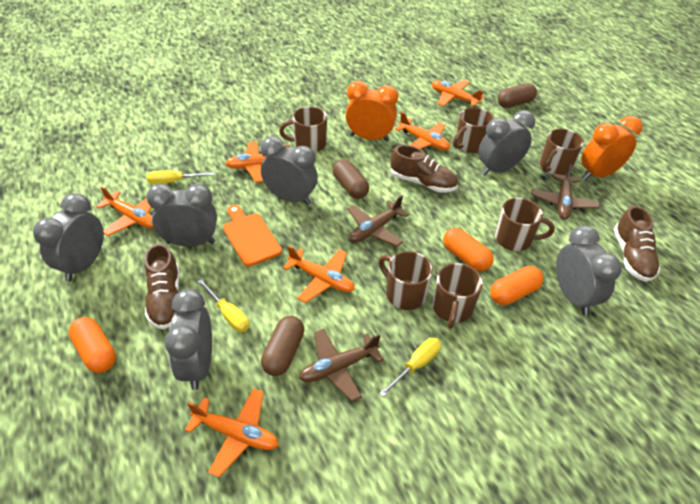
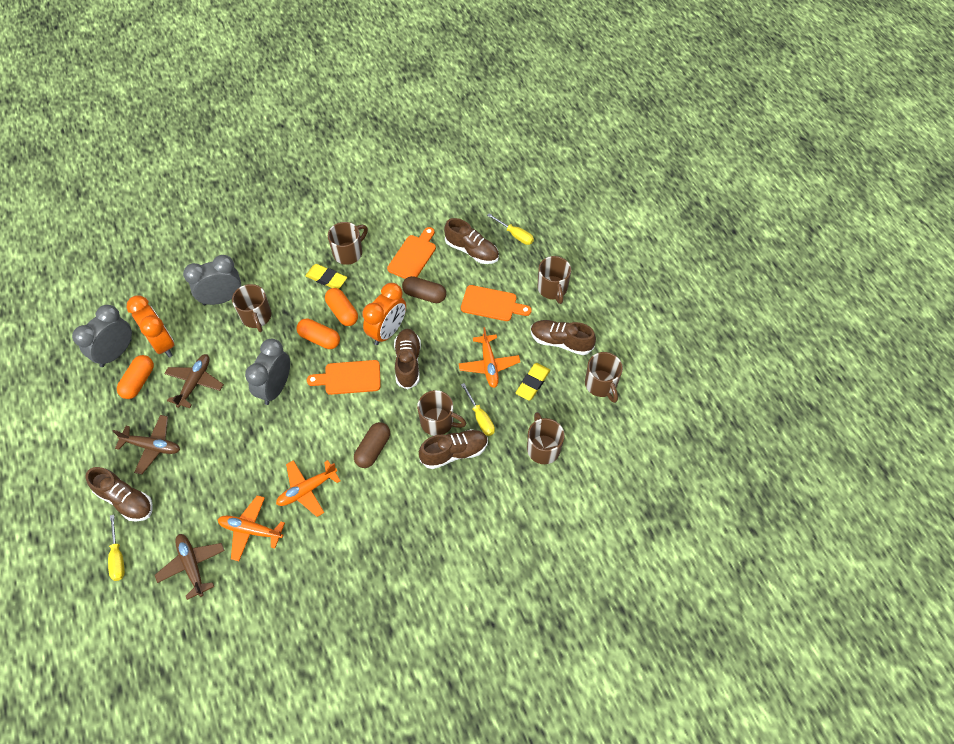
brown capsule: [261,316,304,376] [333,159,369,199] [498,83,537,108] = 3 -> [354,422,390,468] [402,276,446,303] = 2
brown shoe: [144,243,180,330] [390,145,458,193] [614,206,661,282] = 3 -> [86,467,153,522] [394,329,421,390] [419,429,488,469] [444,218,499,264] [531,320,596,355] = 5
grey clock: [33,193,104,282] [146,184,217,247] [164,289,212,390] [261,137,318,205] [478,110,535,175] [556,225,622,316] = 6 -> [72,305,132,367] [183,255,241,305] [245,339,290,405] = 3
orange cutting board: [223,205,282,267] = 1 -> [307,360,381,395] [387,227,436,279] [461,285,532,321] = 3
orange plane: [96,186,154,236] [185,388,279,478] [225,141,290,183] [283,245,355,303] [395,112,450,150] [432,80,484,107] = 6 -> [218,495,285,561] [276,460,340,517] [459,327,520,388] = 3
yellow eraser: none = 0 -> [305,264,347,289] [516,363,550,401] = 2

